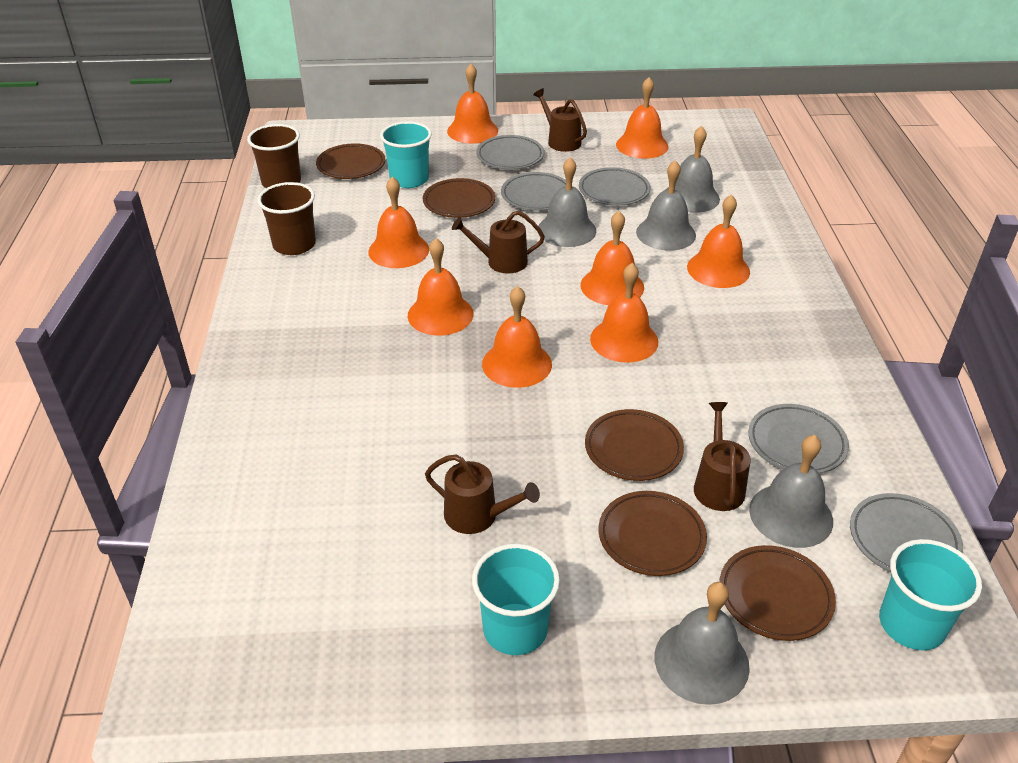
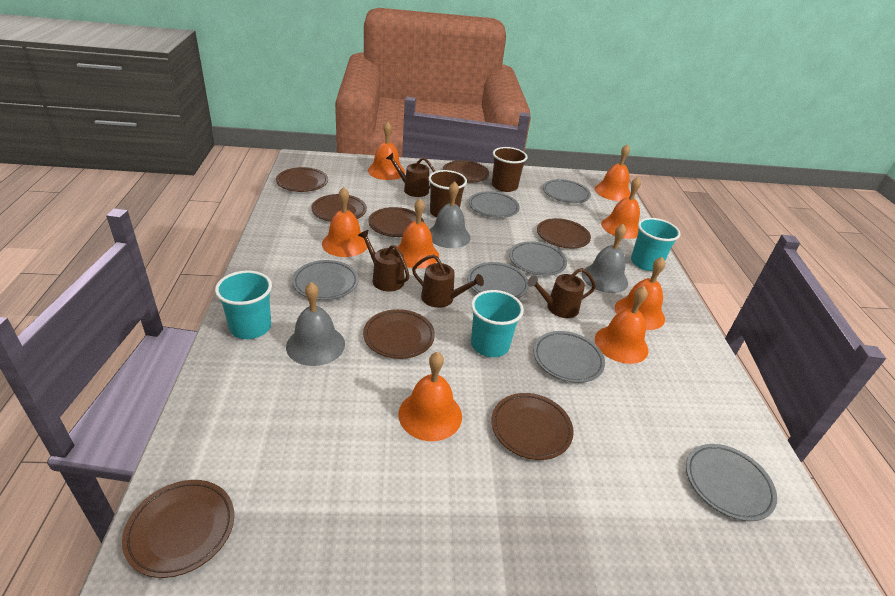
brown plate: [316,143,385,179] [423,178,495,218] [585,409,684,481] [599,491,707,576] [719,545,836,641] = 5 -> [122,480,234,578] [276,167,328,192] [311,194,367,222] [363,309,435,359] [368,207,424,237] [443,160,489,183] [491,393,574,460] [537,218,591,248] = 8
grey bell: [538,157,596,247] [636,160,696,251] [655,582,750,705] [666,126,720,213] [749,435,833,548] = 5 -> [286,282,345,366] [429,182,471,248] [582,224,628,293] = 3
grey plate: [476,135,544,170] [501,172,566,211] [579,167,650,206] [748,404,849,474] [850,493,963,572] = 5 -> [292,260,358,300] [467,262,529,299] [469,191,520,218] [509,241,567,276] [533,331,605,383] [543,179,591,203] [686,444,777,521] = 7

